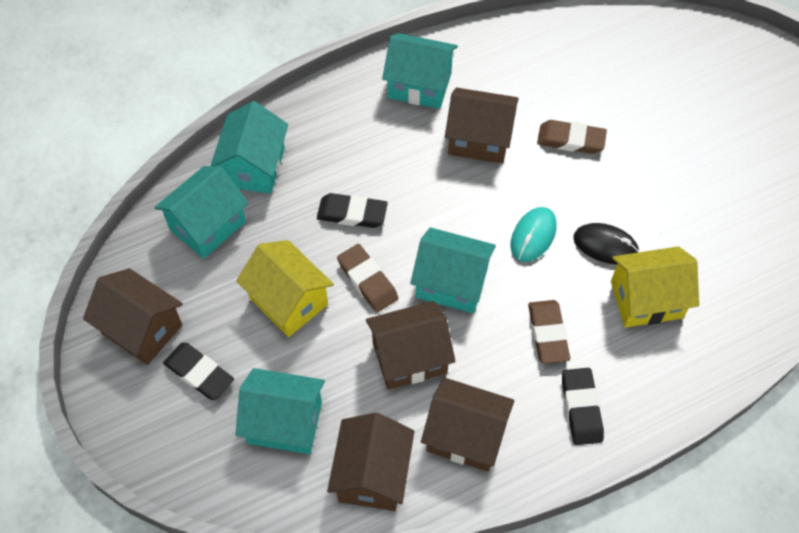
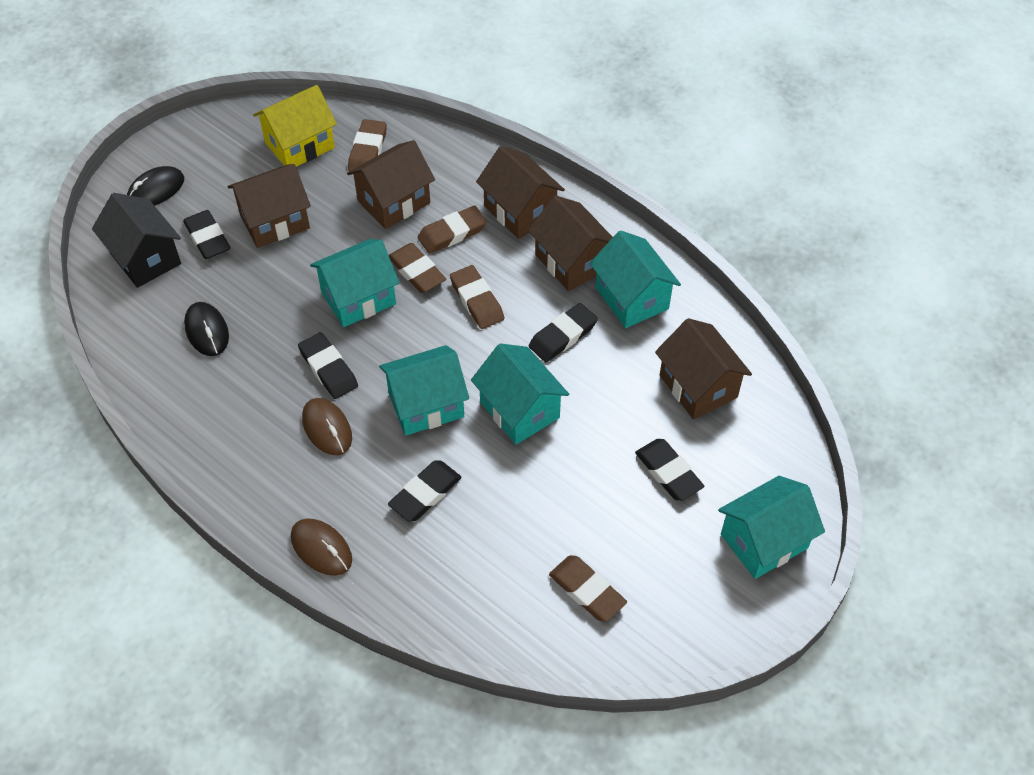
black eraser: [163,343,234,400] [317,193,388,228] [562,368,604,445] = 3 -> [183,210,230,259] [298,332,358,399] [388,461,462,522] [529,303,598,362] [635,439,704,501] = 5
black house: none = 0 -> [92,193,181,288] = 1
black mouse: [573,223,639,265] = 1 -> [127,166,184,206] [184,302,229,356] = 2
brown eraser: [337,244,398,313] [528,300,570,364] [537,120,607,154] = 3 -> [348,119,387,171] [389,243,446,293] [418,206,487,254] [450,265,504,329] [549,555,627,622] = 5
brown mouse: none = 0 -> [291,518,352,576] [302,398,352,455] = 2
turquoise mouse: [510,207,557,262] = 1 -> none = 0
yellow house: [236,240,334,337] [611,246,699,328] = 2 -> [253,85,337,167] = 1

